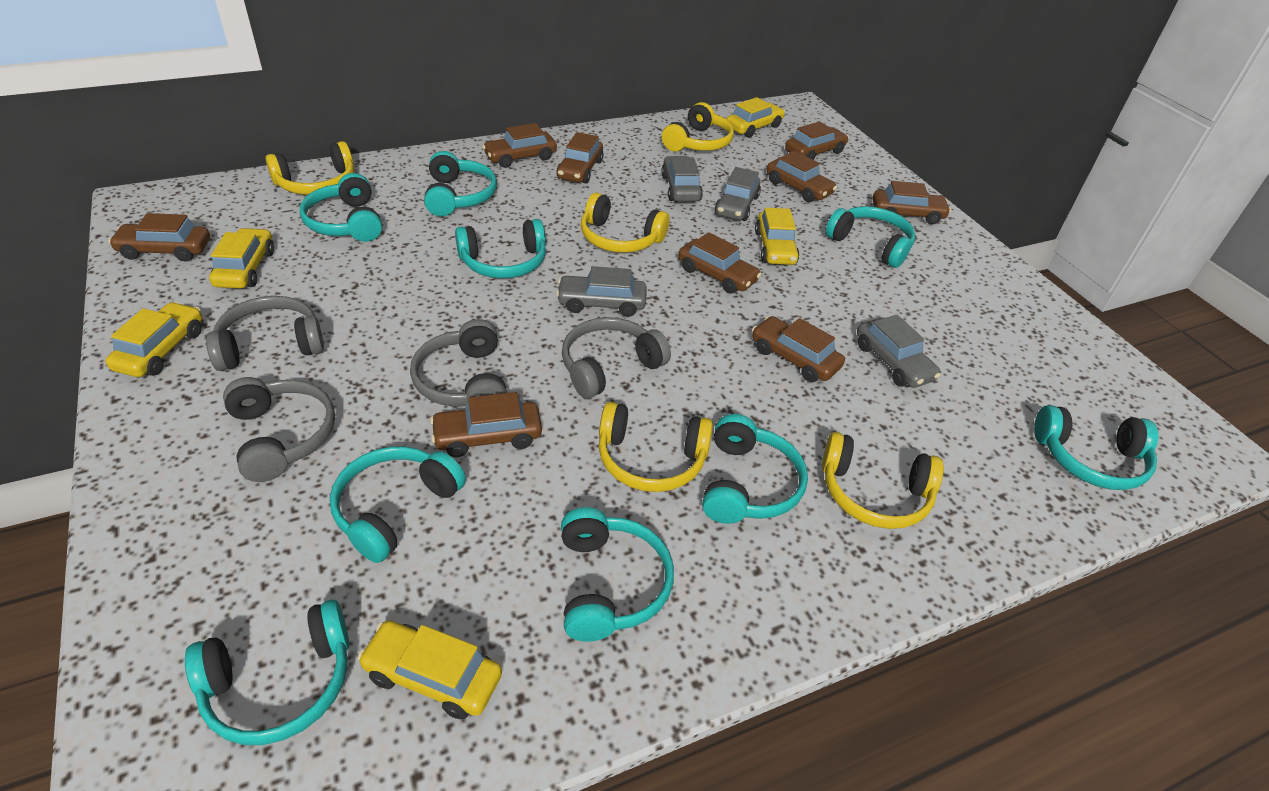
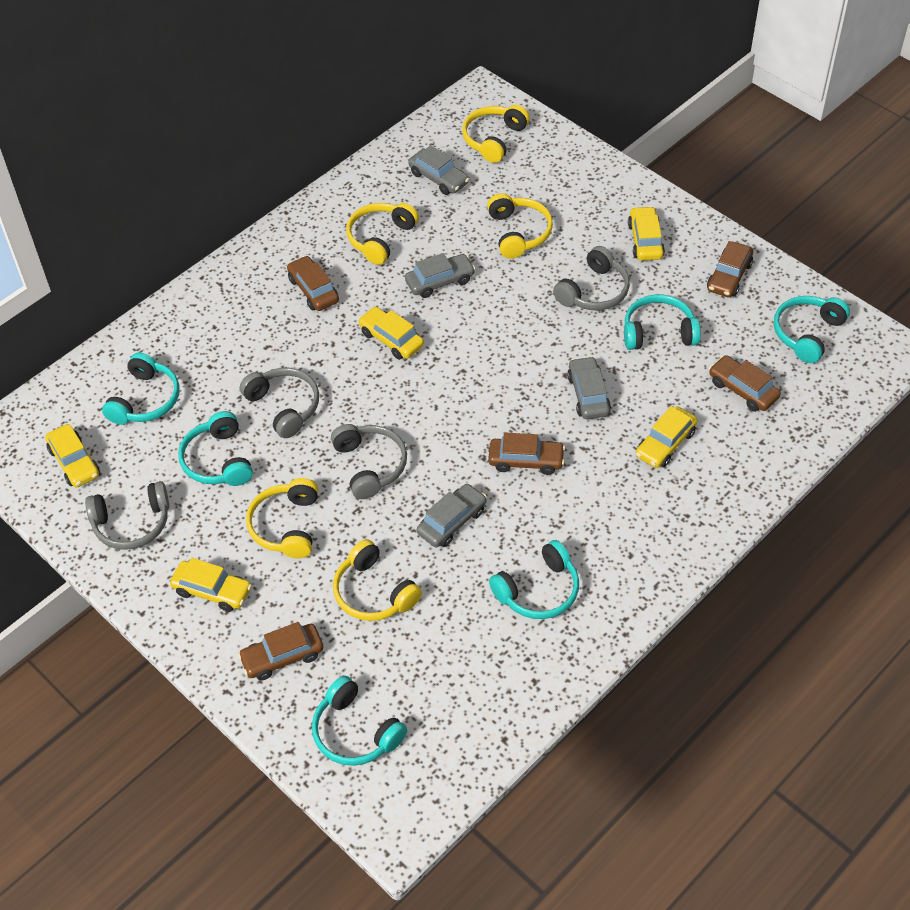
brown car: [108,213,210,262] [430,392,542,457] [482,123,557,168] [556,132,604,183] [678,232,762,294] [752,316,845,382] [766,151,837,202] [785,121,849,160] [872,181,951,224] = 9 -> [238,622,323,681] [287,256,339,311] [488,433,565,475] [707,241,753,297] [709,355,781,412] = 5
turquoise headphones: [185,600,349,745] [300,173,382,242] [330,447,466,563] [424,151,497,216] [455,219,546,278] [561,507,674,641] [702,414,808,524] [826,206,915,268] [1034,405,1158,490] = 9 -> [102,352,180,425] [178,411,253,486] [312,676,407,766] [489,540,579,619] [624,294,701,350] [774,296,850,363] = 6

